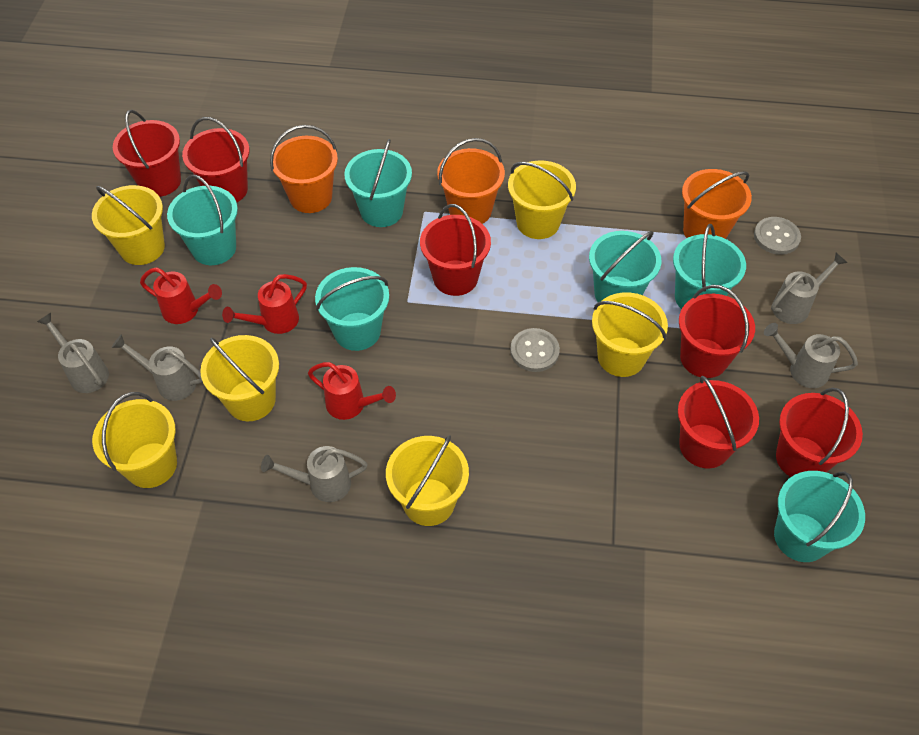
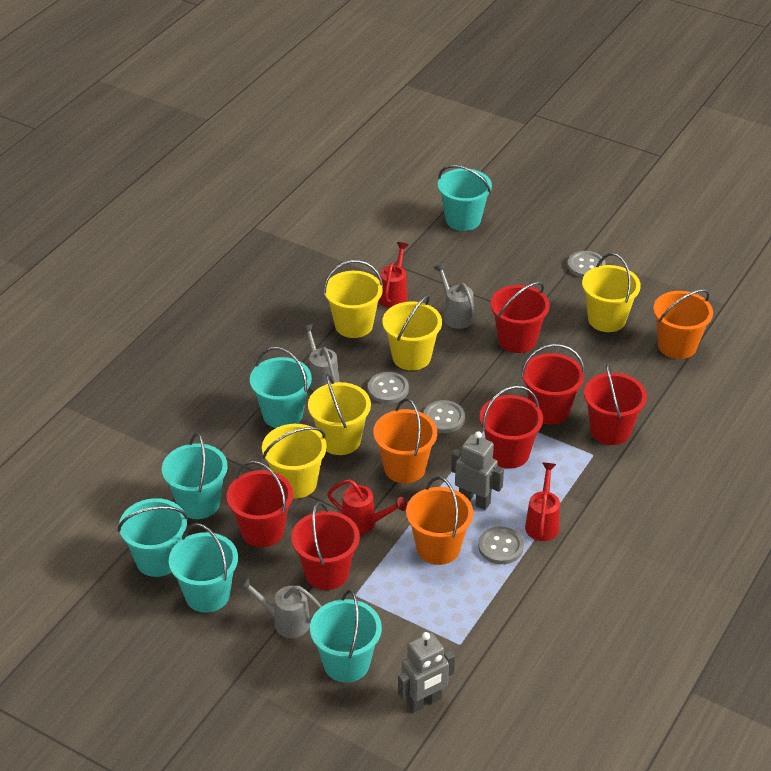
grey button: [510,328,560,372] [754,217,801,255] = 2 -> [368,372,409,404] [423,400,465,433] [478,526,524,564] [567,251,606,278] = 4
grey robot: none = 0 -> [398,632,455,713] [451,431,504,510] = 2
grey watering can: [37,313,109,393] [111,334,203,401] [261,446,367,502] [764,323,858,388] [771,253,847,324] = 5 -> [238,576,322,638] [301,324,339,391] [433,263,476,329] = 3
yellow bucket: [92,185,165,265] [92,392,177,488] [200,335,279,421] [386,435,469,526] [508,160,576,239] [592,292,668,377] = 6 -> [262,424,327,498] [308,373,371,455] [323,260,383,338] [383,294,442,370] [582,253,641,332] = 5

